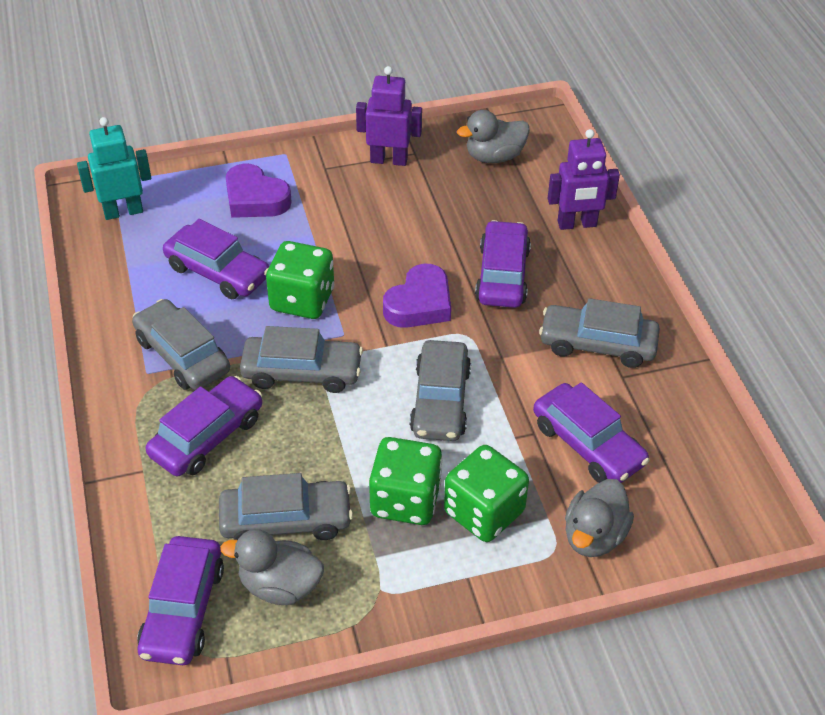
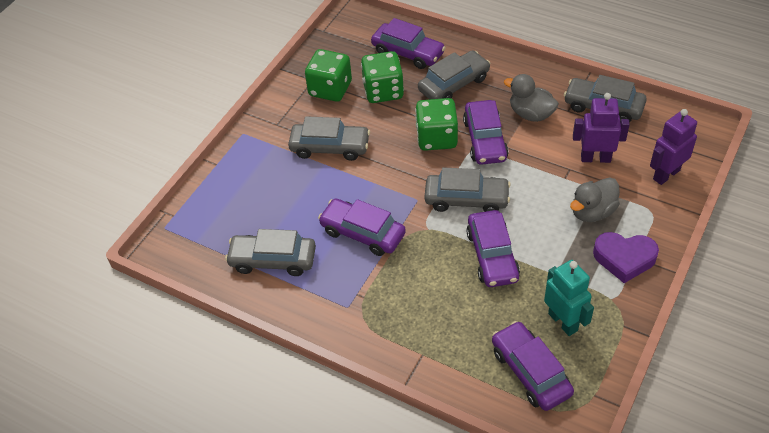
grey duck: [220,529,324,605] [457,110,530,163] [565,479,634,557] = 3 -> [504,74,559,122] [570,178,620,222] = 2
purple heart: [226,163,292,218] [383,264,451,328] = 2 -> [593,232,659,283] = 1

